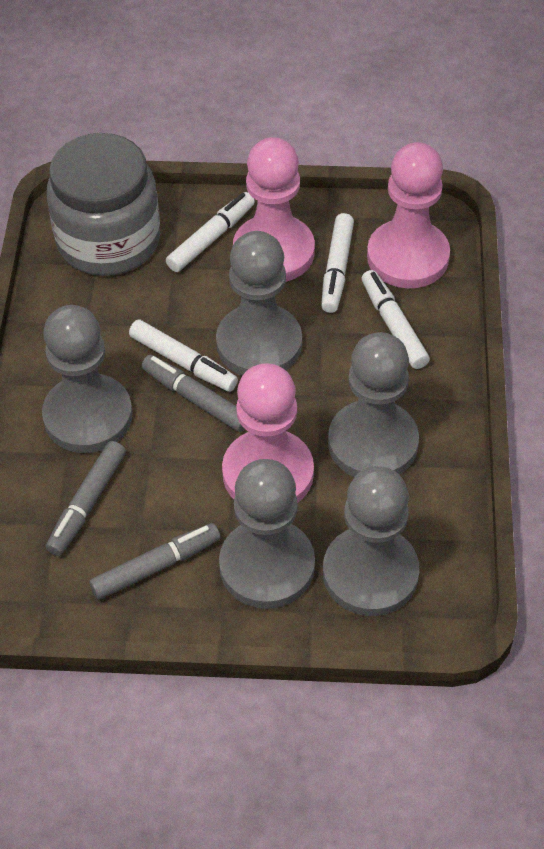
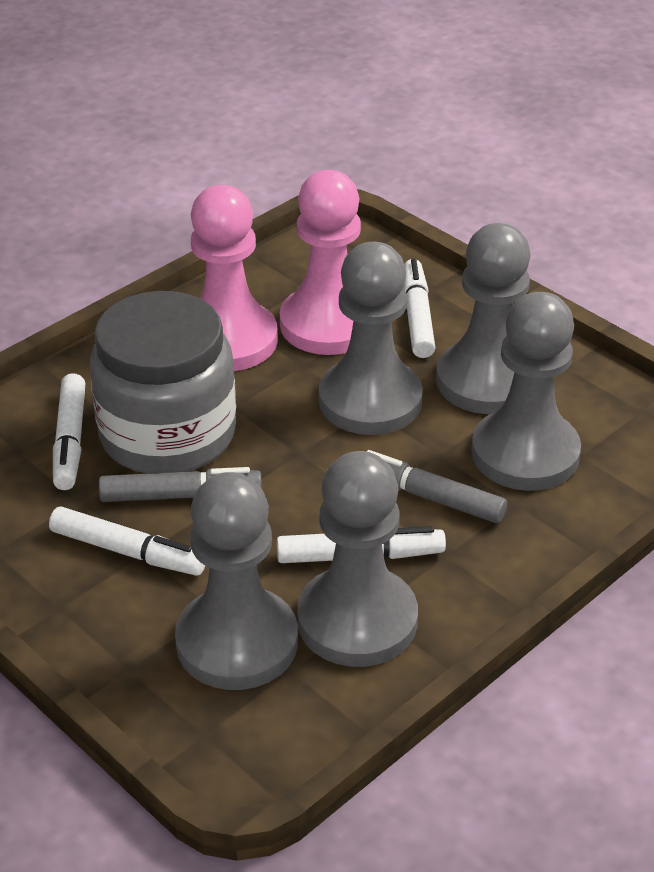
grey marker: [46,441,126,556] [89,523,221,600] [142,355,245,432] = 3 -> [99,467,262,502] [367,450,507,523] = 2
pink pawn: [222,363,314,502] [233,137,315,282] [367,142,450,288] = 3 -> [191,185,278,371] [280,170,361,355] = 2

